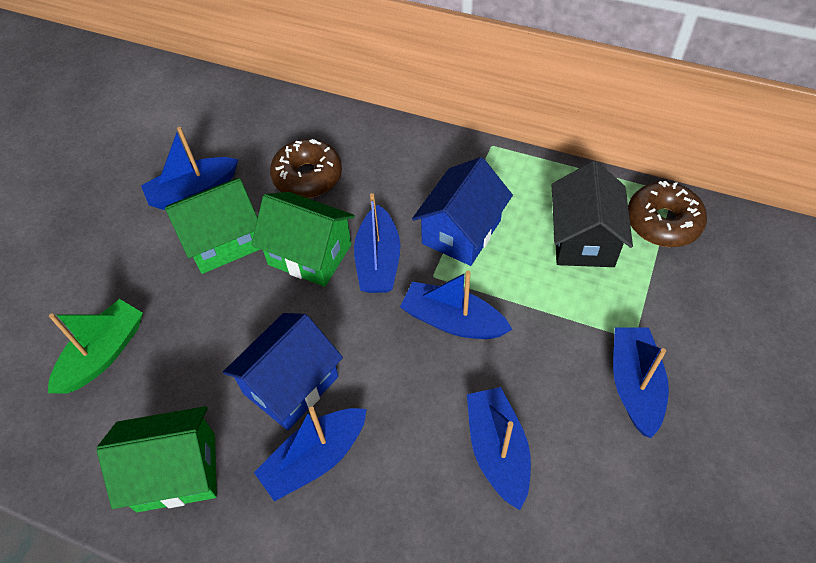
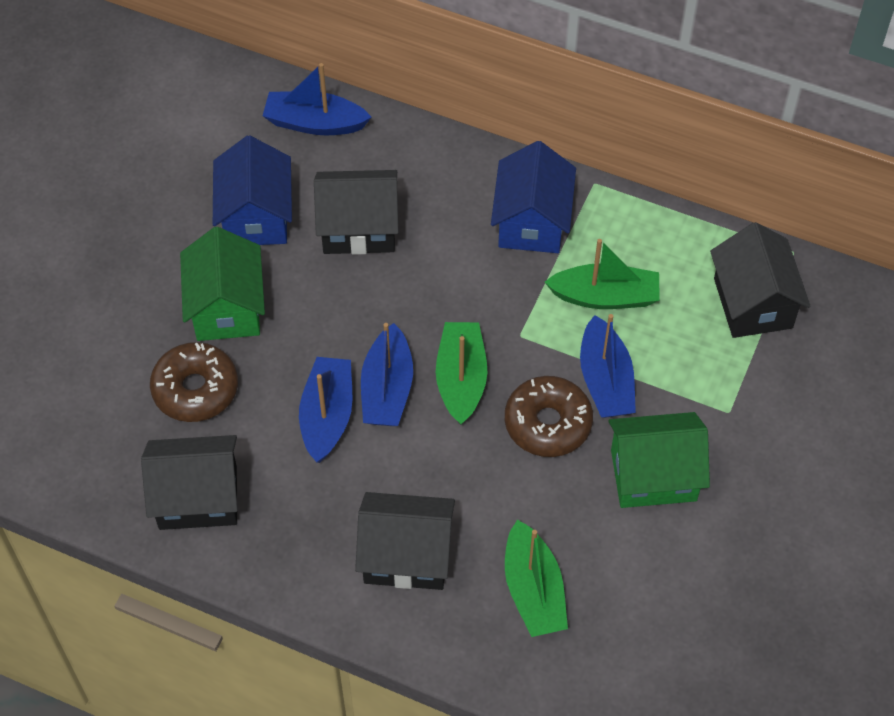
black house: [551,161,633,267] = 1 -> [141,435,238,530] [314,170,399,255] [355,492,455,590] [710,222,810,338] = 4
blue boat: [141,127,238,210] [254,407,367,502] [354,193,400,293] [400,271,513,339] [467,387,531,510] [613,327,669,438] = 6 -> [263,63,371,135] [299,357,352,463] [361,323,413,426] [580,314,636,418] = 4
green boat: [48,299,143,394] = 1 -> [436,322,488,425] [505,520,568,637] [545,239,660,309] = 3
green house: [97,406,217,512] [165,178,261,274] [251,192,355,287] = 3 -> [180,227,265,341] [608,412,710,508] = 2

